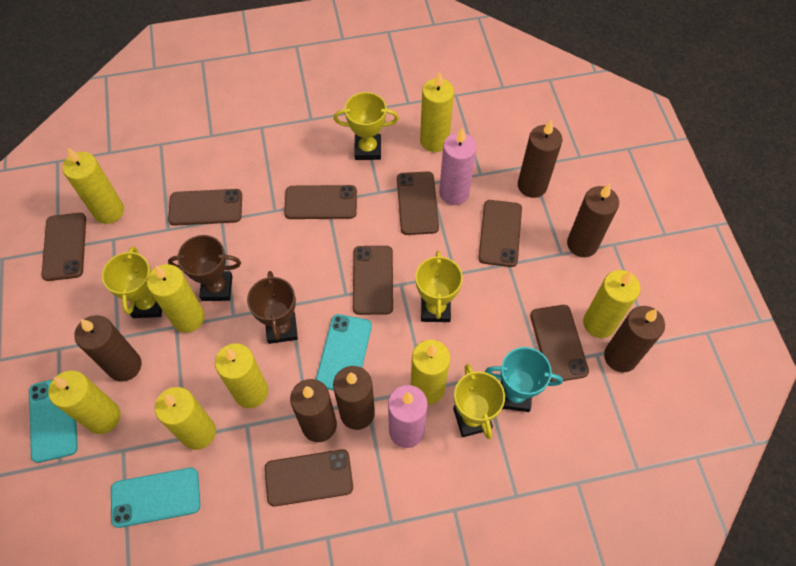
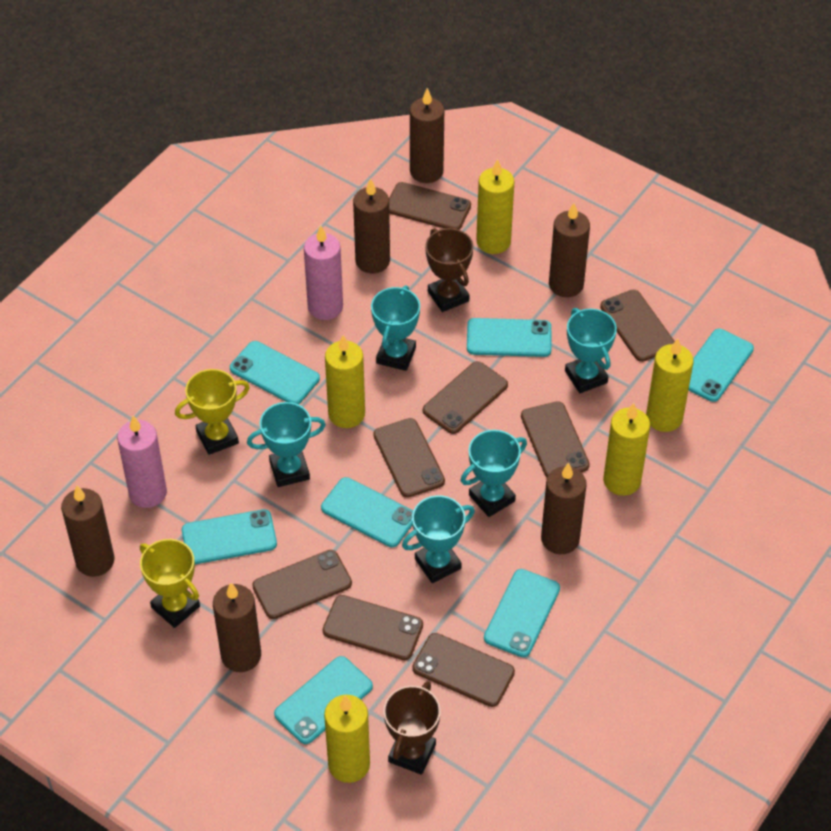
turquoise phone: [29,379,78,463] [111,468,200,528] [316,314,372,390] = 3 -> [182,509,277,564] [230,341,320,405] [274,656,373,744] [321,477,413,547] [467,318,551,357] [484,569,560,657] [688,329,754,402] = 7
turquoise trophy: [485,347,563,412] = 1 -> [247,402,326,487] [371,286,420,371] [402,495,475,583] [461,430,527,517] [565,308,617,393] = 5
yellow candle: [48,370,121,434] [62,148,124,224] [147,264,205,333] [155,387,216,450] [215,343,268,408] [411,340,450,405] [420,71,454,152] [583,270,640,338] = 8 -> [324,695,370,783] [325,335,365,428] [476,159,515,254] [603,403,650,496] [646,339,694,432] = 5
yellow trophy: [102,246,162,318] [334,92,399,160] [415,251,463,322] [453,364,505,439] = 4 -> [140,539,200,628] [175,369,250,455] = 2

